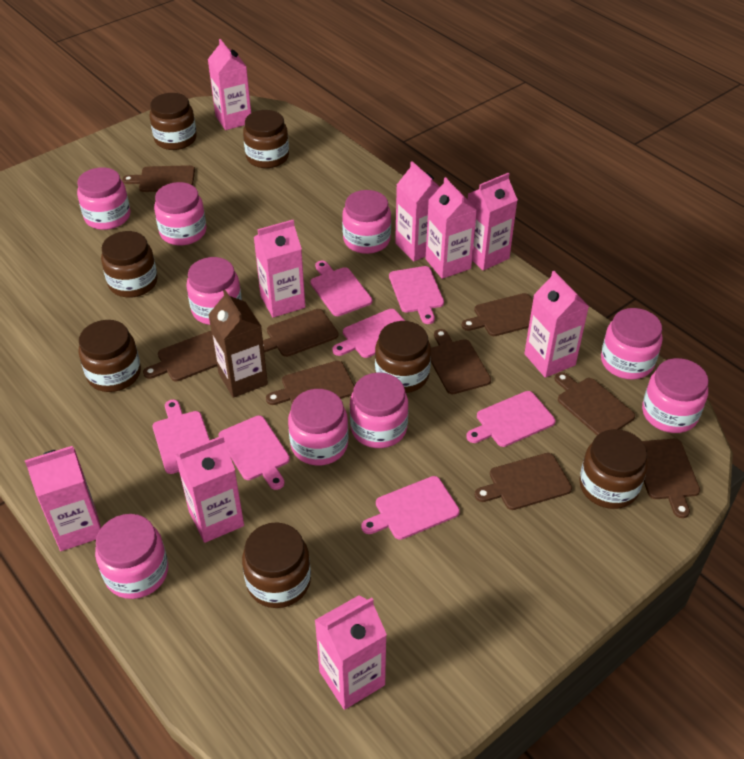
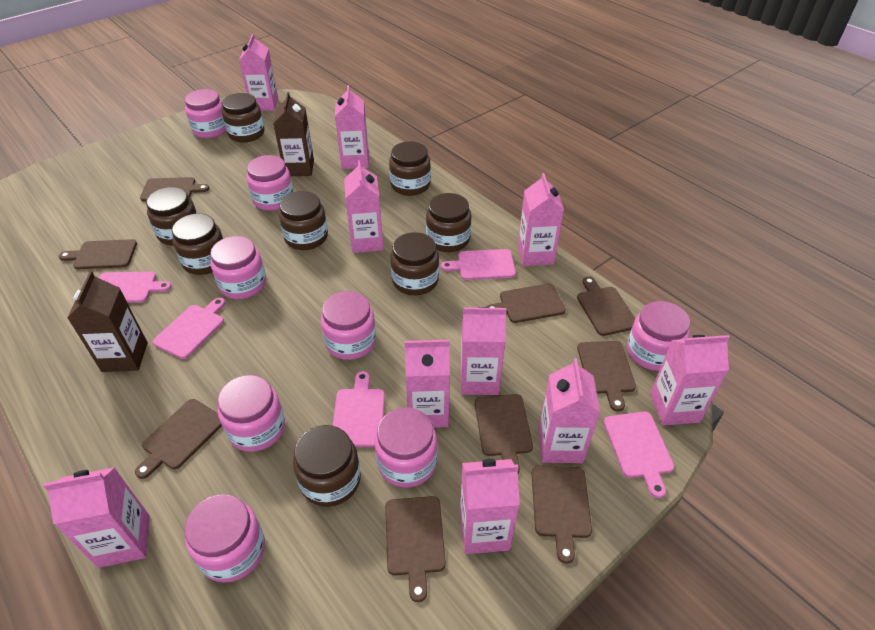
brown carton: [208,290,268,398] = 1 -> [68,271,148,372] [273,92,314,176] = 2
brown jar: [78,320,141,392] [101,231,158,297] [150,93,197,150] [242,522,311,608] [243,110,289,168] [375,321,431,393] [579,429,648,509] = 7 -> [146,187,197,246] [172,214,223,275] [222,93,265,142] [279,191,328,250] [293,425,361,507] [389,141,431,196] [390,232,439,295] [426,193,471,252] = 8
pink carton: [25,446,101,551] [175,435,244,543] [208,39,251,130] [254,220,305,318] [315,595,387,710] [395,161,440,261] [426,177,477,279] [468,173,518,271] [524,271,589,378] = 9 -> [44,467,150,568] [239,34,278,111] [335,85,369,169] [344,161,384,253] [405,340,450,428] [460,459,520,554] [461,307,506,395] [518,173,564,266] [538,358,600,463] [650,335,730,426] = 10
pink cutting board: [153,399,210,474] [218,415,290,490] [310,261,372,316] [332,309,405,358] [361,476,460,540] [389,266,444,324] [466,391,555,447] = 7 -> [99,272,171,303] [153,298,225,359] [333,371,385,447] [441,249,516,280] [604,412,674,498] = 5
pink jar: [77,167,130,230] [95,514,168,599] [154,182,206,245] [186,257,242,325] [288,389,348,466] [342,190,391,254] [350,372,408,448] [601,308,663,380] [642,358,709,433] = 9 -> [185,89,227,138] [185,494,265,583] [210,236,266,299] [217,375,285,452] [247,155,293,211] [321,291,376,360] [374,407,437,487] [627,301,690,371] = 8

